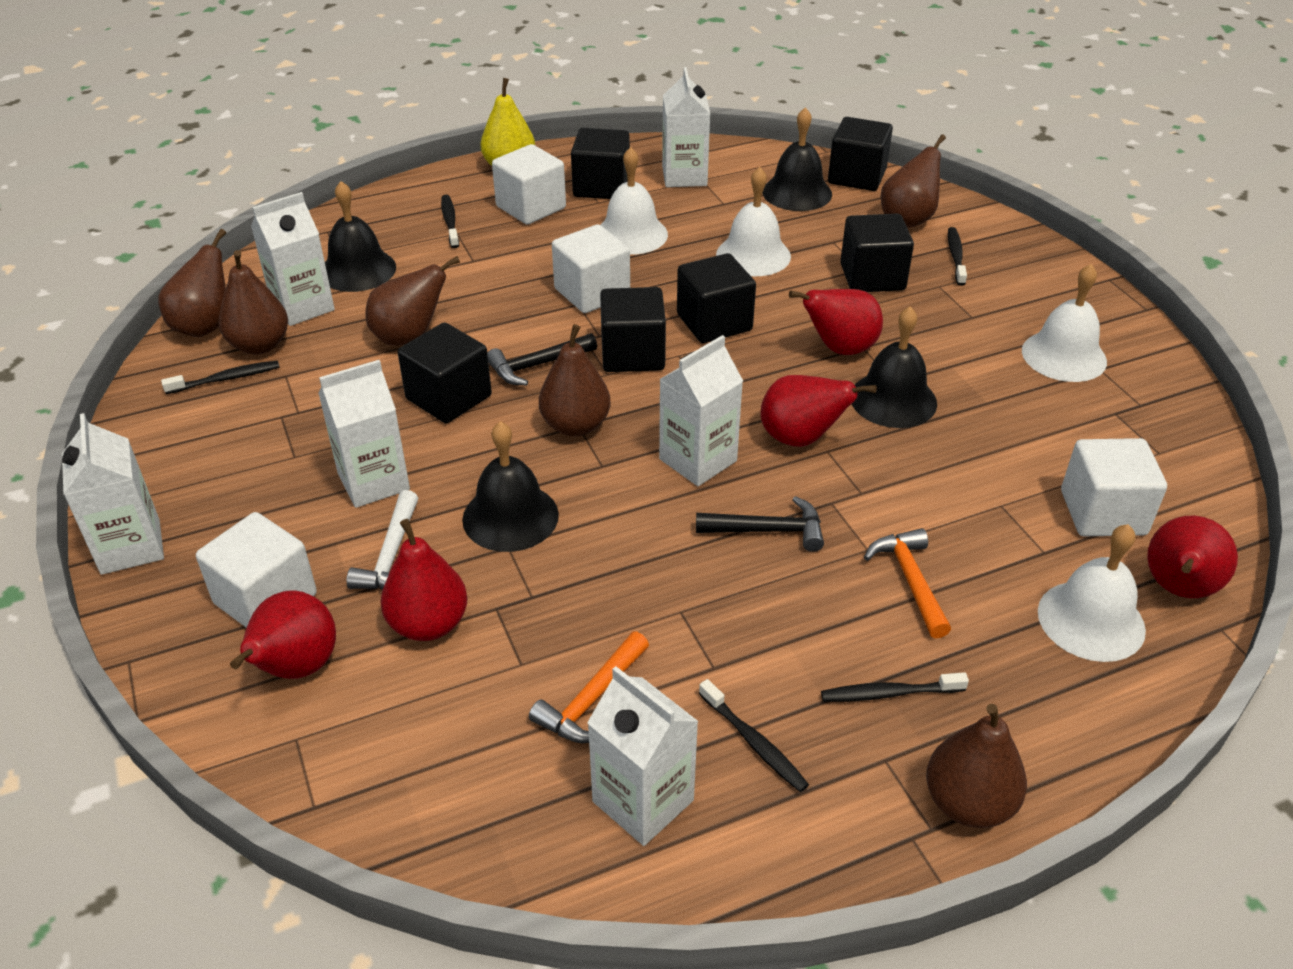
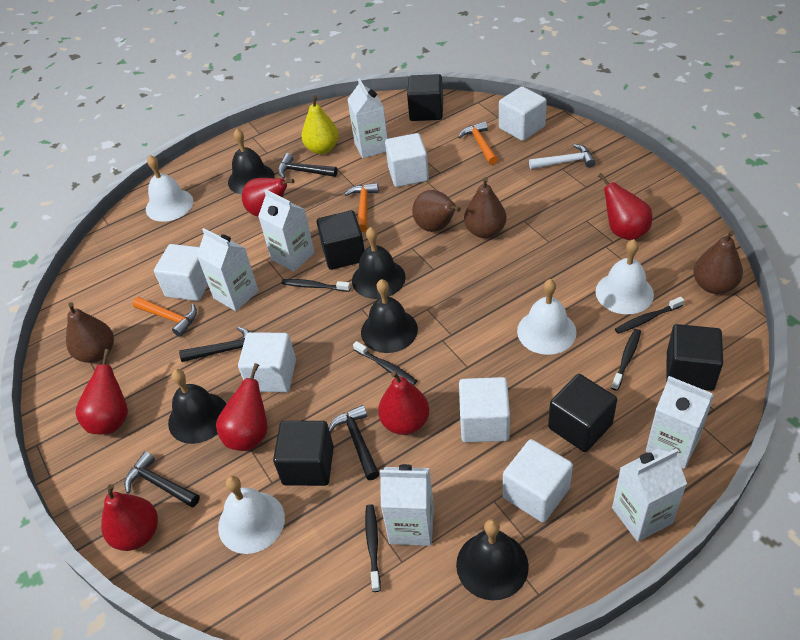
black bell: [325,181,396,292] [462,421,559,552] [762,107,832,211] [852,306,937,428] = 4 -> [168,369,226,444] [228,129,275,195] [352,227,406,299] [361,279,418,353] [456,519,529,601] = 5
black cube: [398,322,492,423] [571,128,630,199] [600,287,666,372] [677,253,756,343] [828,117,893,191] [840,214,914,292] = 6 -> [273,421,334,486] [317,210,365,270] [407,74,443,121] [548,374,617,452] [667,324,723,391] = 5
black hammer: [487,333,597,385] [696,496,824,552] = 2 -> [124,451,200,508] [179,327,250,362] [278,153,338,179] [329,405,380,480] = 4
brown pear: [158,229,226,337] [219,250,288,354] [365,256,460,346] [539,324,611,436] [881,134,946,228] [926,704,1027,828] = 6 -> [66,302,114,363] [412,190,461,232] [464,177,506,238] [693,230,743,294] = 4
orange hammer: [529,631,649,743] [864,528,951,639] = 2 -> [133,297,197,337] [344,183,379,232] [459,121,498,165] = 3
red pear: [230,590,336,679] [381,519,468,641] [761,375,877,447] [789,289,883,355] [1147,516,1238,598] = 5 -> [75,349,128,434] [101,484,158,551] [216,363,268,451] [242,178,294,217] [378,371,429,435] [598,173,652,240] = 6
white cube: [196,512,317,628] [492,144,566,225] [552,224,630,313] [1061,438,1167,536] = 4 -> [154,244,208,301] [238,332,296,392] [385,133,429,187] [459,377,510,442] [499,86,547,141] [503,439,573,523] = 6

